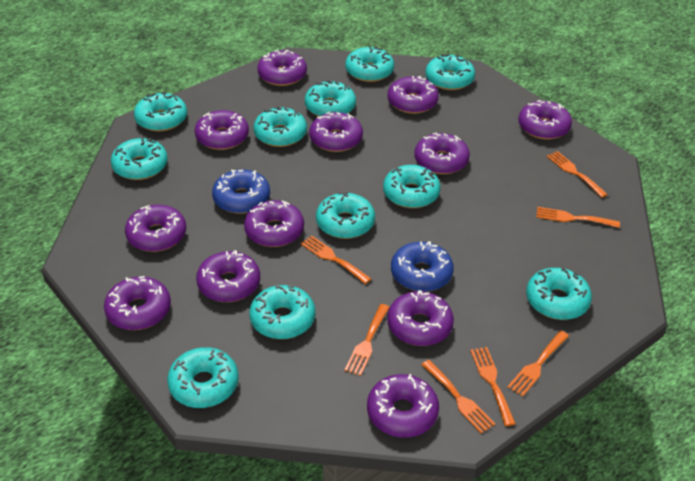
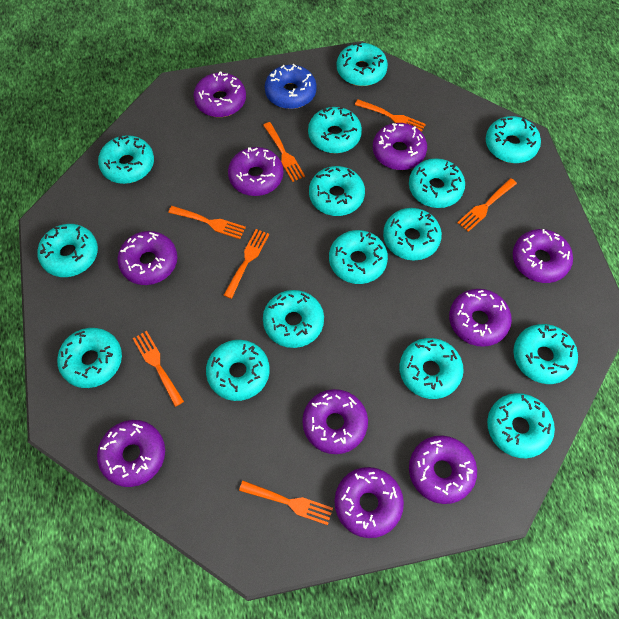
blue donut: [212,169,270,214] [391,241,454,292] = 2 -> [265,64,317,109] = 1
purple donut: [104,276,171,330] [125,205,186,252] [195,110,249,150] [196,250,260,302] [244,200,304,247] [257,50,307,86] [309,112,363,152] [367,374,439,438] [387,76,439,114] [387,290,454,346] [414,132,470,174] [518,100,572,140] = 12 -> [97,420,165,487] [117,231,177,285] [193,72,246,117] [228,147,283,196] [302,389,368,454] [335,467,404,538] [373,123,427,170] [409,435,477,504] [449,289,512,347] [513,229,573,283] = 10
turquoise donut: [111,138,168,180] [134,92,187,132] [167,347,239,408] [249,284,315,339] [253,106,307,147] [305,80,356,117] [316,192,375,239] [345,46,394,82] [383,165,441,208] [425,54,475,90] [526,266,592,320] = 11 -> [37,224,98,277] [57,328,122,388] [98,135,154,184] [206,340,270,401] [263,290,324,348] [308,107,362,153] [309,166,365,216] [329,230,388,284] [337,42,388,86] [383,208,442,260] [399,338,464,399] [409,158,465,208] [486,116,541,163] [487,393,555,458] [513,324,578,384] = 15

